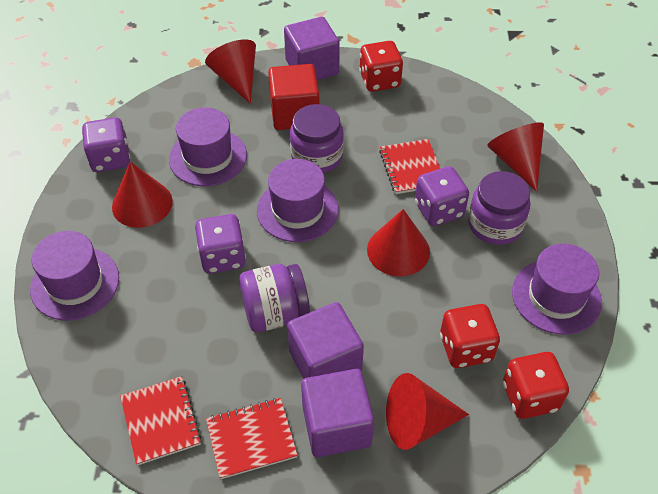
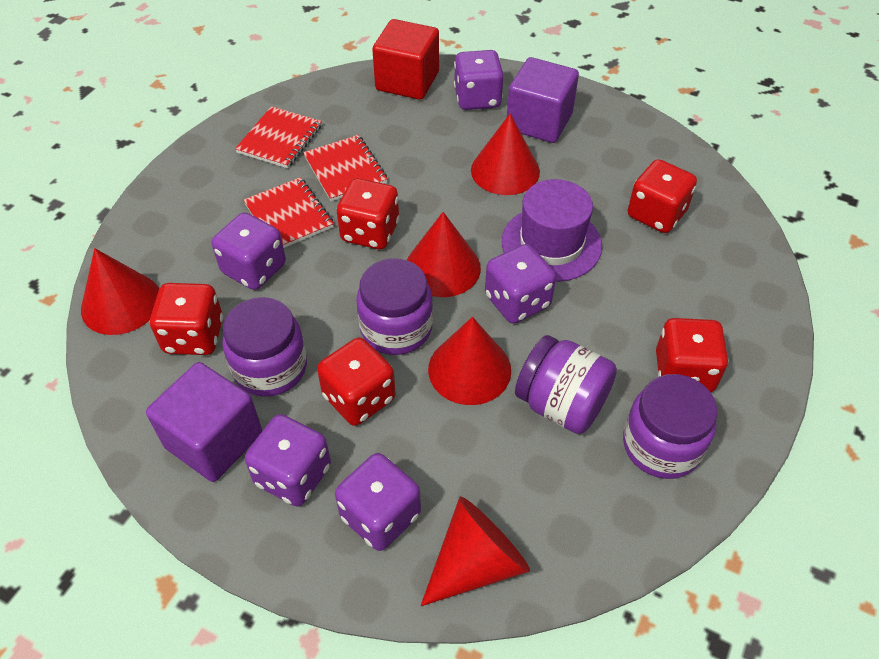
purple cube: [284,17,340,80] [287,302,364,379] [301,369,374,457] = 3 -> [146,362,262,482] [507,57,579,143] = 2
purple dice: [82,117,130,172] [195,214,246,274] [415,166,469,226] = 3 -> [212,212,286,290] [245,414,331,507] [335,453,421,551] [454,50,504,110] [485,244,556,323] = 5
purple hat: [30,231,119,321] [169,107,247,186] [257,159,339,242] [512,244,602,335] = 4 -> [502,179,602,282] = 1
purple jar: [239,264,310,332] [290,104,344,173] [468,171,531,245] = 3 -> [222,297,307,397] [356,259,433,355] [515,335,617,434] [623,374,717,479] = 4
red dice: [359,41,403,92] [440,304,500,368] [503,352,569,419] = 3 -> [150,283,223,355] [317,338,395,426] [337,178,399,249] [628,159,697,233] [656,318,728,392] = 5

